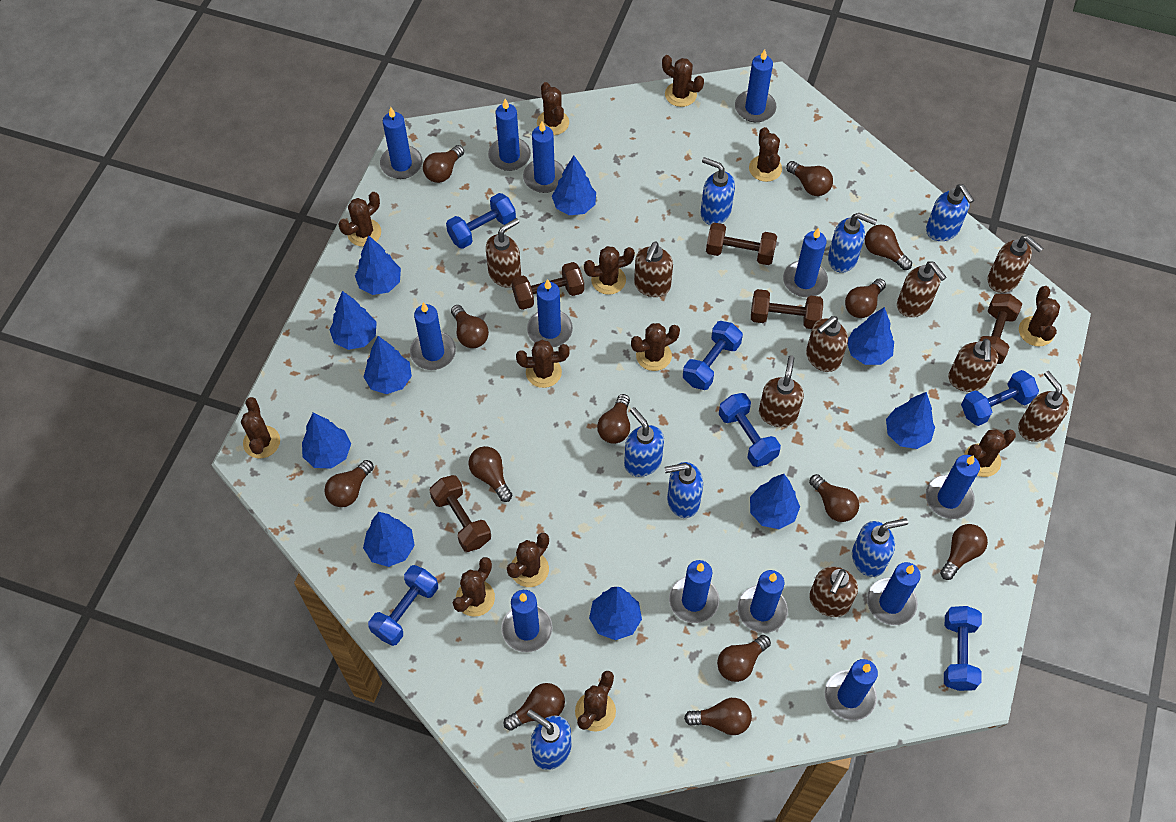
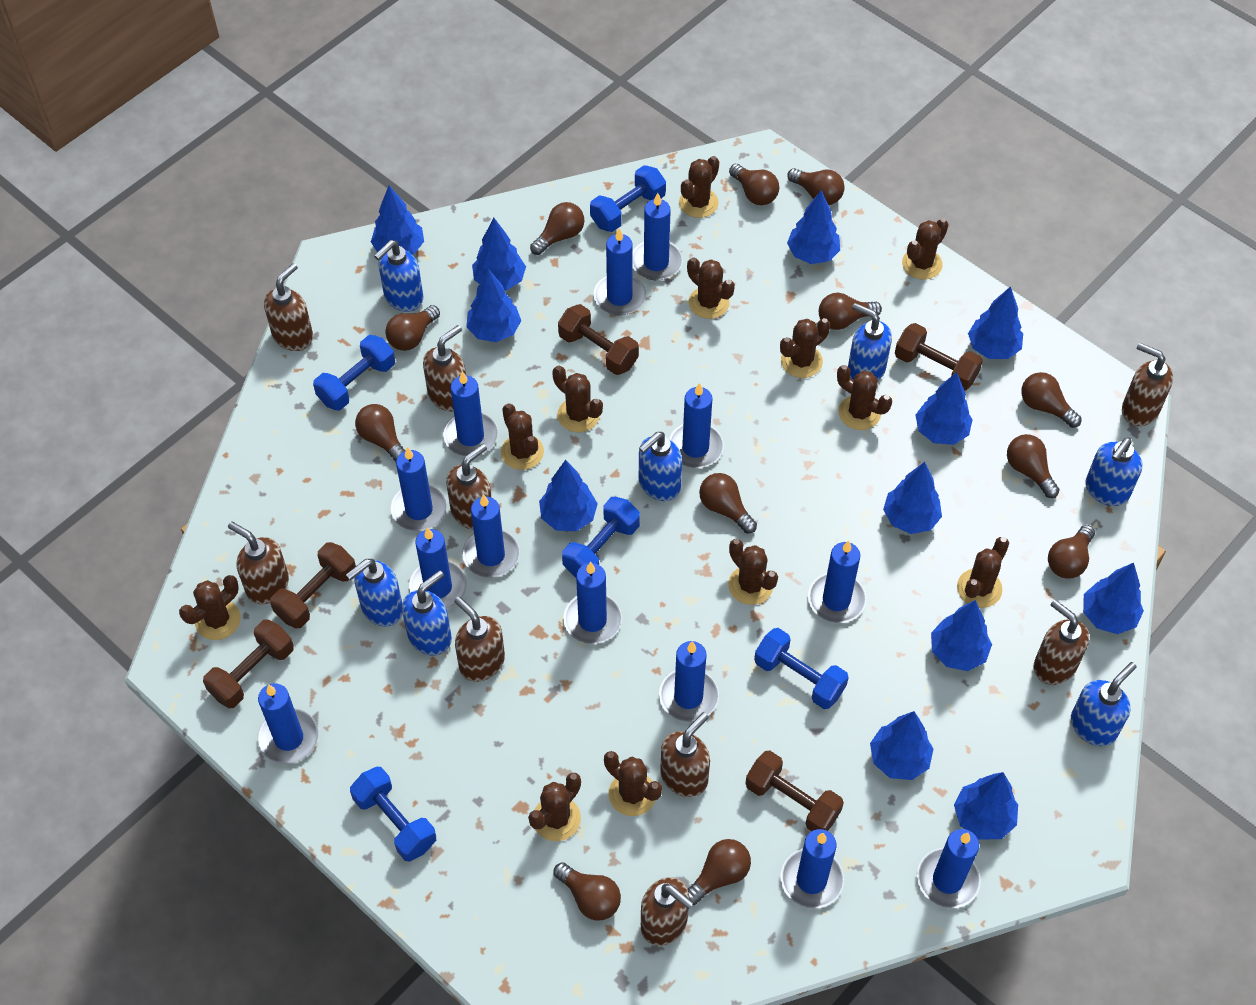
blue dumbbell: [368,565,438,646] [446,193,516,249] [683,321,743,390] [719,393,781,467] [944,606,982,691] [961,370,1039,426] = 6 -> [313,335,395,410] [350,767,436,861] [562,497,640,578] [590,165,666,232] [754,628,849,709] = 5
blue tree: [302,413,351,469] [329,291,377,350] [355,235,401,295] [363,336,412,394] [363,512,415,567] [552,155,596,215] [589,587,642,640] [750,474,800,529] [848,307,894,365] [886,392,935,449] = 10 -> [371,186,424,255] [466,269,521,342] [472,218,526,290] [539,460,598,531] [787,190,840,264] [870,711,933,780] [883,462,942,534] [916,372,973,445] [931,600,992,671] [954,772,1018,839] [968,286,1023,359] [1083,563,1144,634] = 12
brown cactus: [241,397,280,458] [339,192,381,247] [453,557,495,617] [507,533,549,587] [516,340,569,388] [537,82,569,135] [575,671,616,732] [584,246,635,295] [631,323,680,371] [662,55,704,107] [749,127,782,182] [964,429,1016,477] [1019,286,1060,347] = 13 -> [179,575,241,640] [501,403,544,470] [528,773,581,841] [552,366,603,432] [604,751,662,816] [679,156,719,218] [687,257,735,319] [728,539,778,605] [780,318,830,378] [837,365,892,430] [902,218,949,280] [957,537,1009,608] = 12
brown light bulb: [324,460,374,507] [423,145,464,183] [451,305,489,348] [468,446,512,502] [504,683,565,731] [597,394,630,444] [684,698,752,735] [717,635,771,682] [786,161,833,196] [809,474,859,522] [845,278,886,318] [865,225,912,270] [940,524,988,580] = 13 -> [355,404,405,462] [385,305,440,351] [530,202,584,255] [553,862,621,921] [688,839,751,905] [699,473,757,533] [729,164,779,205] [787,168,844,205] [819,293,882,330] [1007,434,1059,498] [1021,372,1082,428] [1048,525,1095,579] = 12

